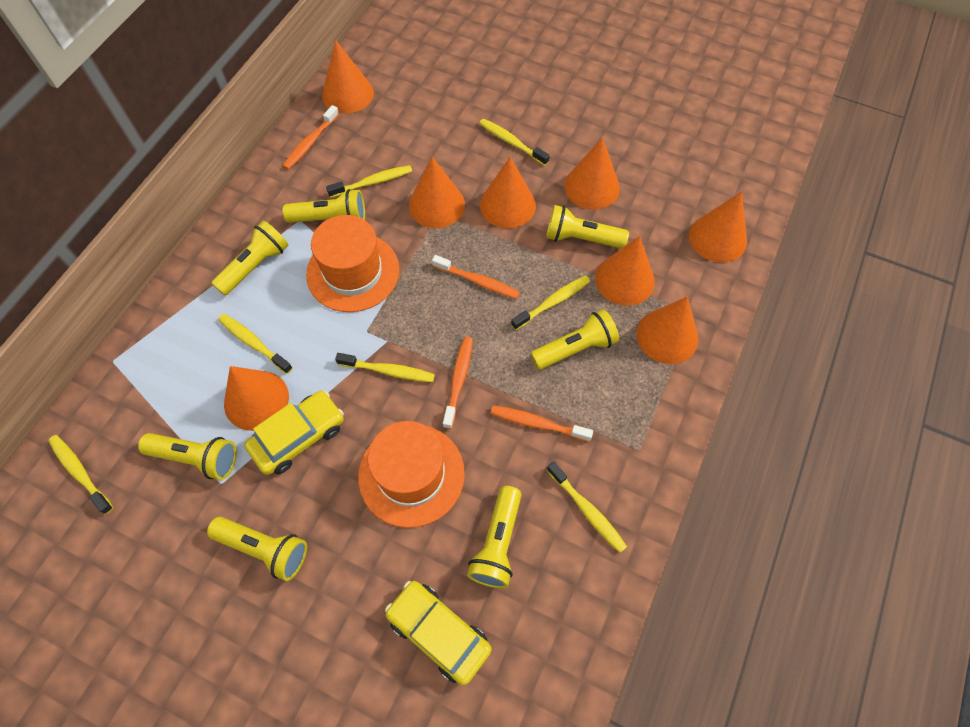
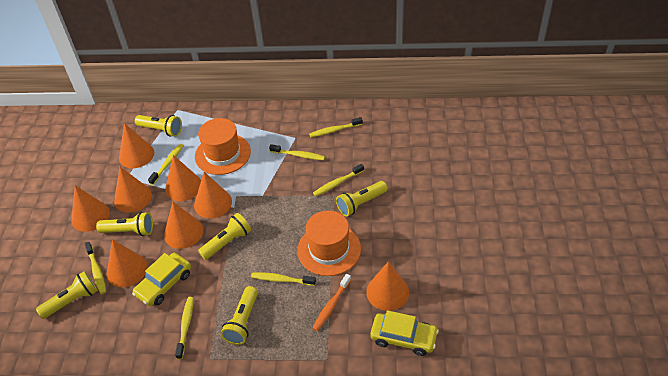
orange toothbrush: [283,105,339,170] [432,255,520,299] [443,337,473,429] [490,405,593,442] = 4 -> [312,274,351,331] = 1
yellow flashlight: [138,433,237,480] [207,517,307,581] [211,221,288,295] [283,189,365,223] [467,486,521,589] [530,309,619,370] [546,205,629,249] = 7 -> [36,271,98,319] [96,212,153,236] [135,115,182,137] [198,213,251,260] [221,286,258,345] [336,181,387,217] = 6

